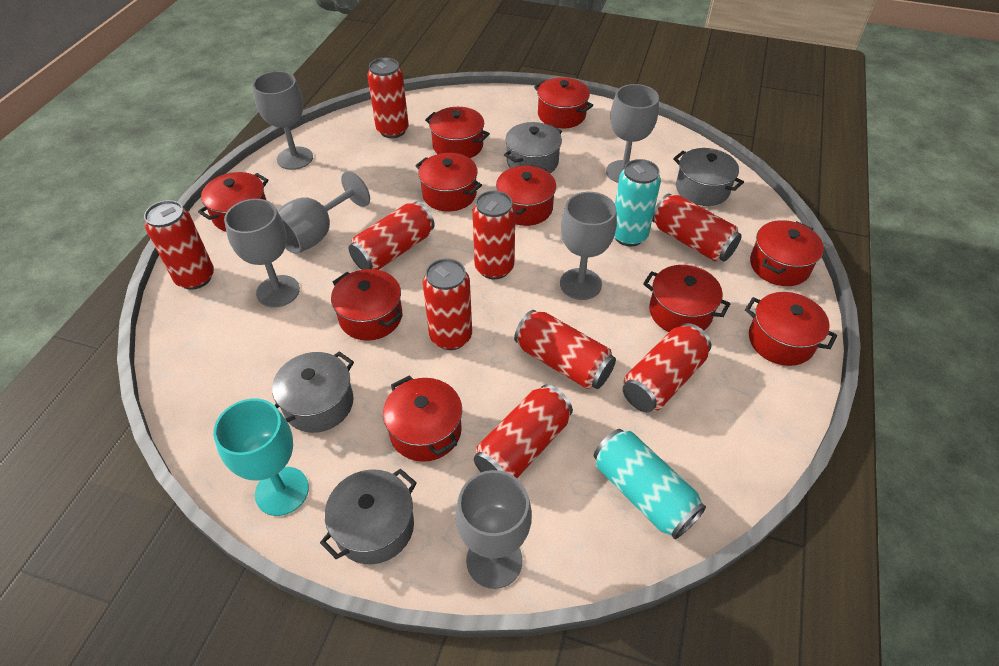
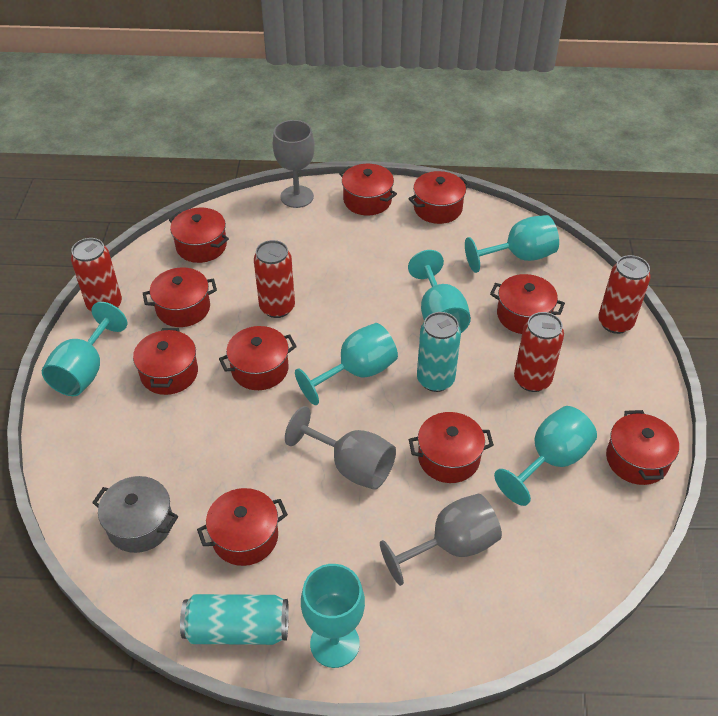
grey goblet: [224,199,300,308] [253,71,313,170] [277,171,370,254] [456,470,532,589] [560,192,617,300] [606,84,659,183] = 6 -> [273,120,315,208] [285,406,396,490] [380,494,502,586] = 3
grey pot: [272,351,354,433] [320,469,417,564] [504,122,562,173] [673,148,744,206] = 4 -> [92,476,178,553] = 1
red can: [144,200,214,290] [348,201,435,270] [367,58,409,138] [423,258,472,350] [473,191,516,279] [474,385,573,478] [514,310,616,389] [623,323,711,412] [652,193,742,262] = 9 -> [71,238,122,311] [254,240,295,318] [514,312,564,392] [598,255,651,334] = 4
turquoise goblet: [213,398,309,516] = 1 -> [42,302,127,396] [295,323,398,405] [301,564,365,668] [408,250,471,333] [465,215,559,273] [494,406,597,506] = 6

